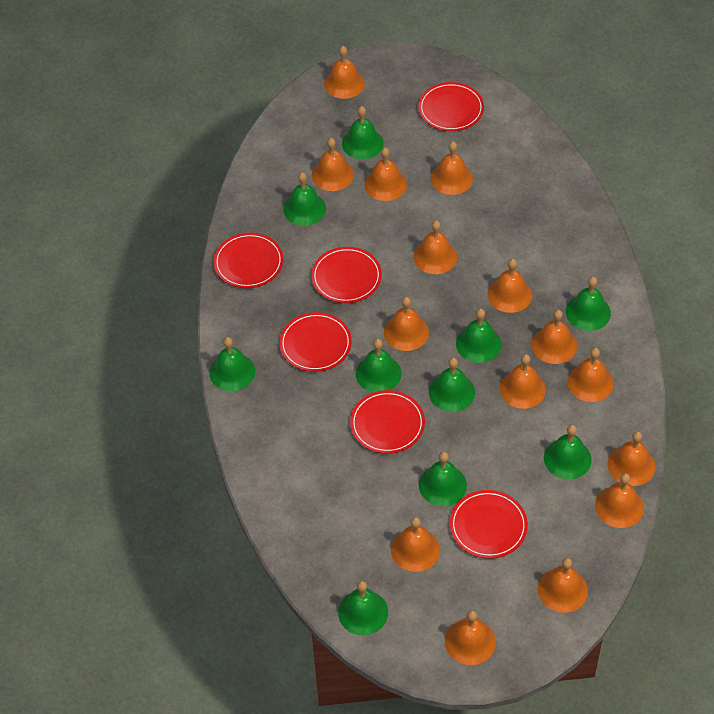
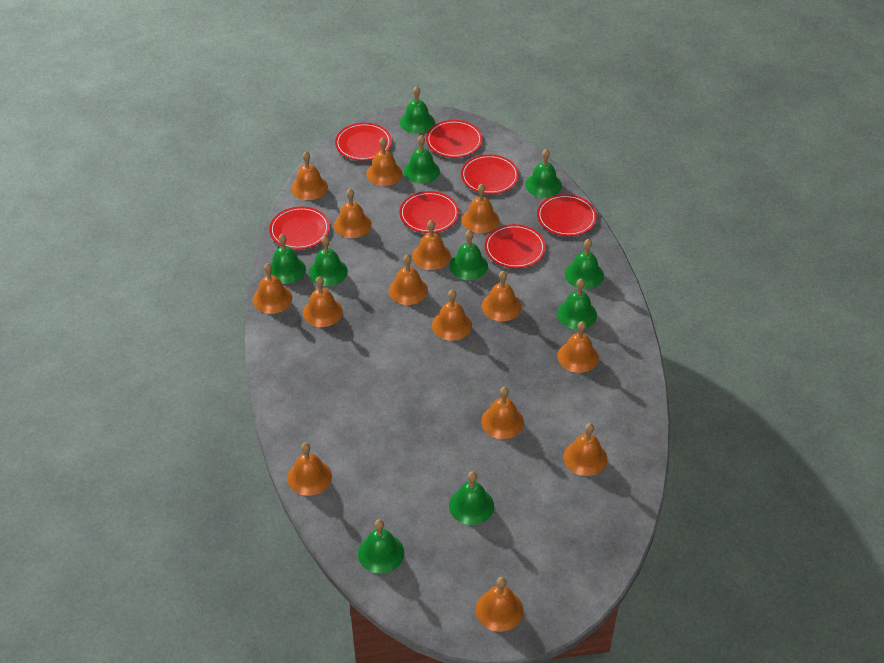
red plate: [214,233,283,288] [279,312,352,372] [311,247,382,303] [350,390,425,454] [418,82,484,131] [450,490,528,559] = 6 -> [269,207,330,249] [335,123,392,161] [399,191,459,233] [426,120,482,158] [461,154,519,194] [485,224,546,268] [537,194,597,236] = 7

